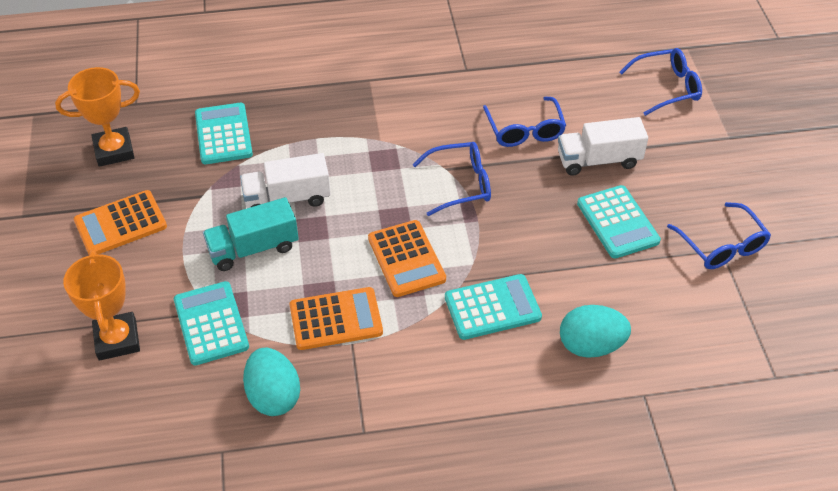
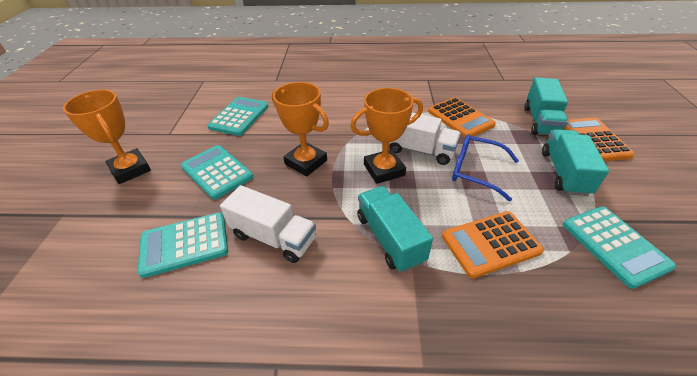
blue glasses: [412,142,491,216] [483,97,566,147] [620,48,702,116] [667,202,771,269] = 4 -> [452,134,519,201] = 1
orange trophy: [55,67,140,167] [63,251,140,361] = 2 -> [63,90,151,184] [272,82,329,176] [350,88,423,184] = 3
turquoise egg: [243,348,300,416] [560,305,631,358] = 2 -> none = 0
turquoise truck: [203,197,299,271] = 1 -> [357,186,433,272] [525,77,568,135] [542,129,609,196] = 3

